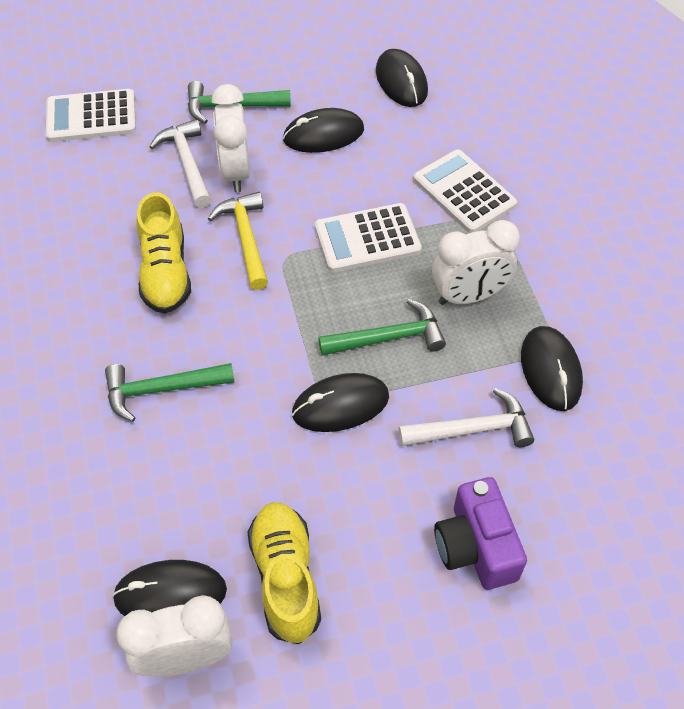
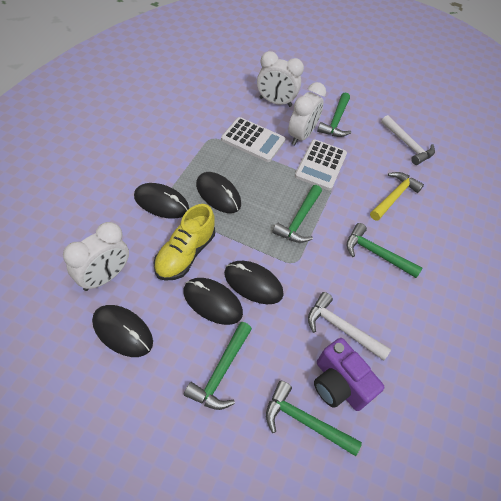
green hammer: [105,363,234,422] [188,81,291,124] [318,299,446,356] = 3 -> [184,322,252,410] [266,381,362,456] [272,185,322,243] [317,92,351,137] [347,223,422,278] = 5
white calculator: [46,89,136,142] [315,203,422,272] [413,149,517,233] = 3 -> [221,117,285,162] [295,139,347,191] = 2
yellow shoe: [136,192,191,314] [247,502,321,644] = 2 -> [153,204,215,281] = 1

